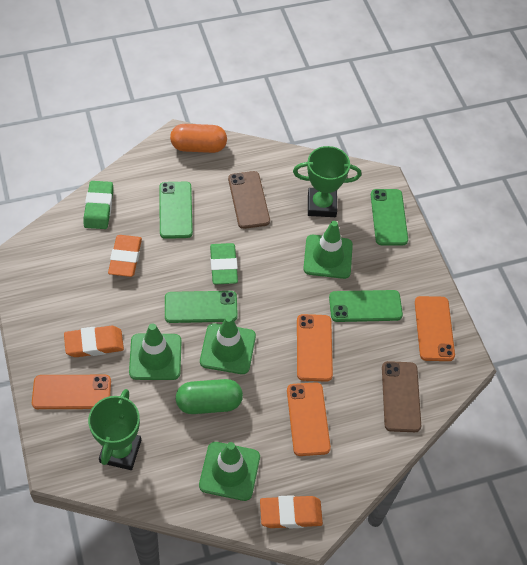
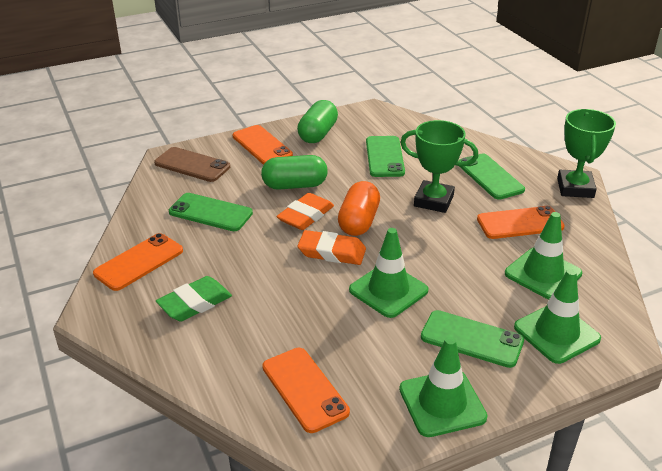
brown phone: [228,171,270,229] [382,361,421,432] = 2 -> [154,147,230,182] = 1
green capsule: [176,379,243,414] = 1 -> [261,155,328,190] [297,100,338,143] = 2
green eraser: [84,181,113,229] [210,243,238,285] = 2 -> [156,276,232,321] = 1
orange eraser: [64,326,124,357] [108,235,142,277] [260,495,323,529] = 3 -> [277,193,334,230] [297,230,366,265] = 2

